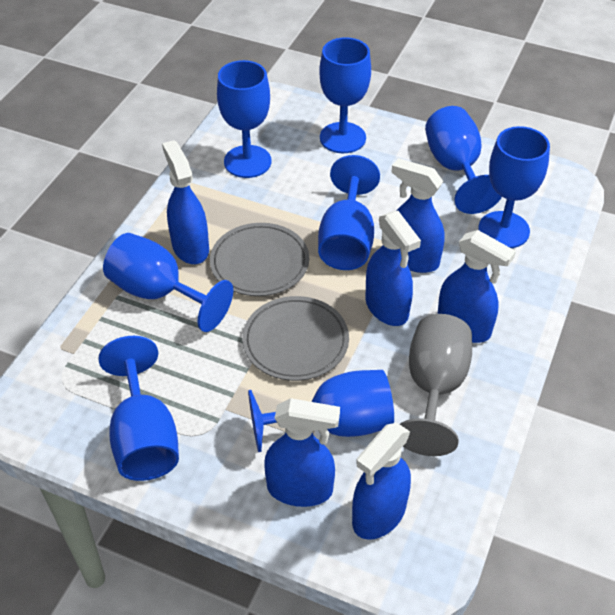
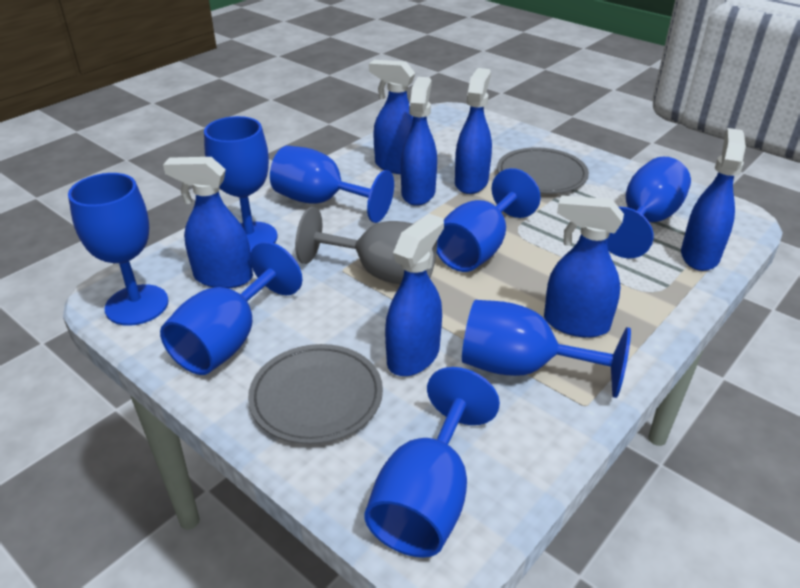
blue spray bottle: [162,140,209,264] [264,398,340,507] [352,423,411,540] [365,211,421,326] [392,158,445,273] [437,230,516,343] = 6 -> [163,157,253,288] [369,60,415,174] [385,214,444,376] [401,77,437,206] [455,68,492,194] [544,195,624,338] [681,128,746,271] = 7

